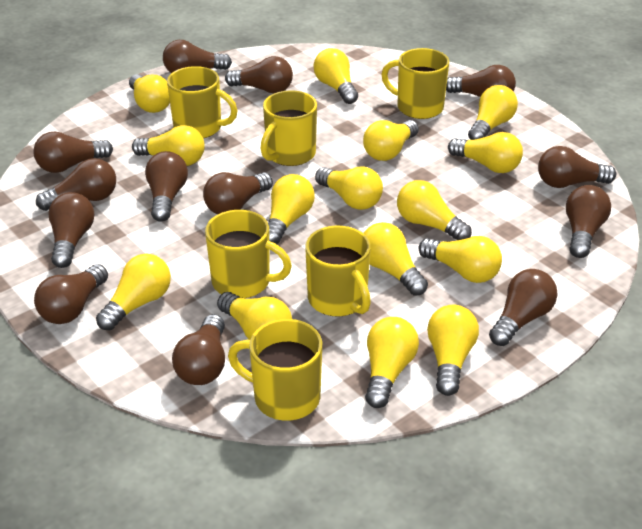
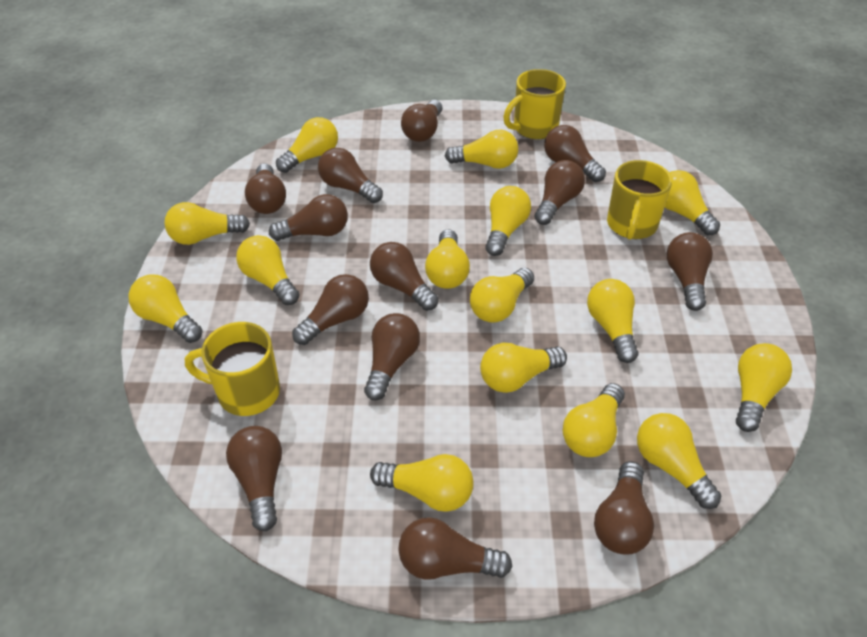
yellow mug: [167,66,238,138] [205,210,292,298] [228,319,322,421] [261,90,317,166] [305,226,371,317] [381,48,449,119] = 6 -> [185,322,280,416] [503,69,566,139] [607,160,672,239] = 3

